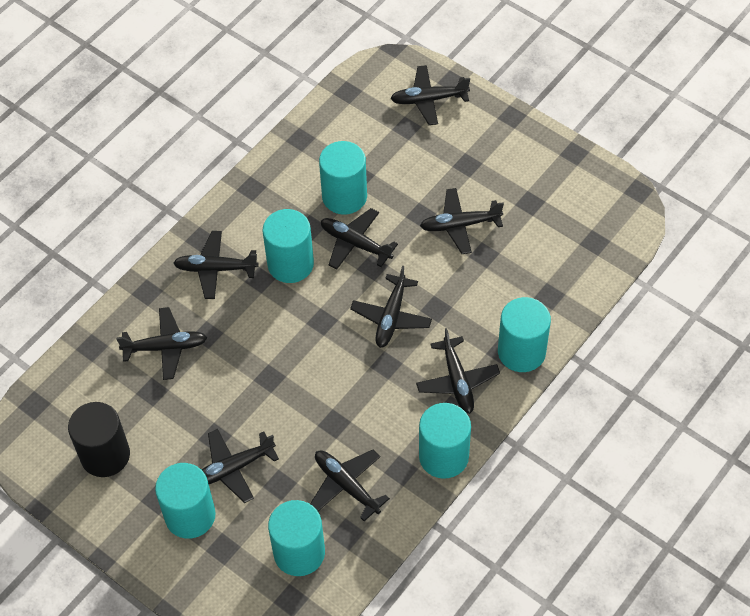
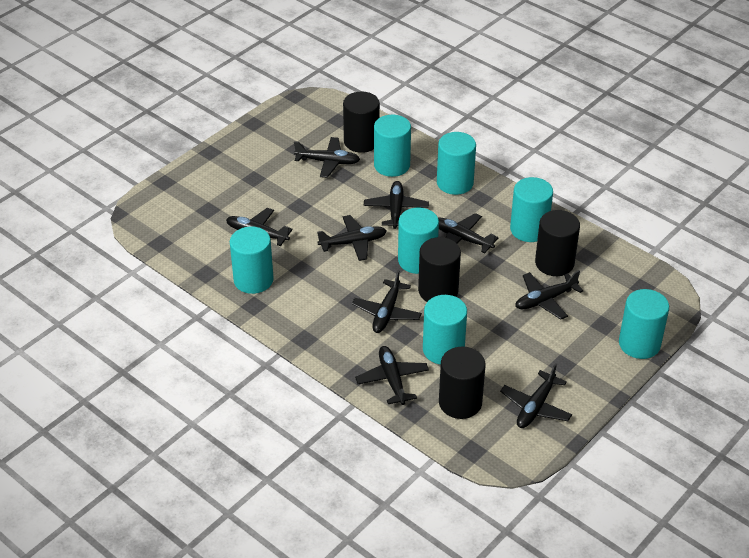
black cylinder: [68,402,130,477] = 1 -> [343,92,380,153] [418,237,461,302] [439,347,486,419] [535,210,580,276] = 4
turquoise cylinder: [155,463,216,539] [262,209,314,283] [268,500,325,576] [319,141,367,215] [419,403,471,479] [498,297,551,372] = 6 -> [230,227,273,294] [374,115,411,177] [398,207,439,274] [423,295,467,365] [437,132,476,195] [510,177,553,242] [619,289,669,359] = 7

